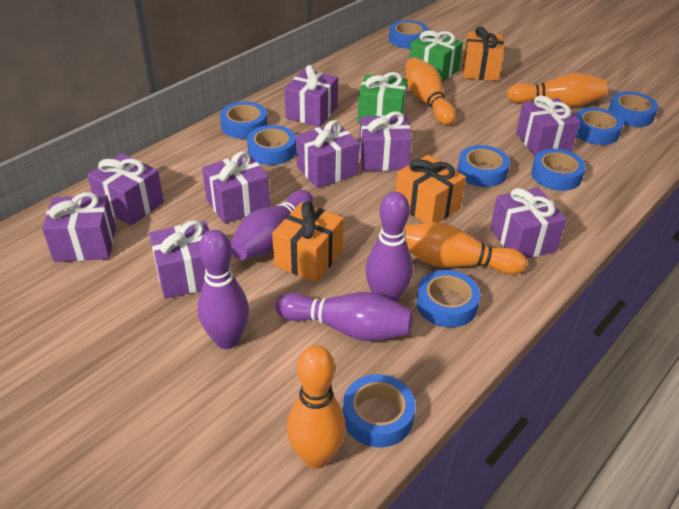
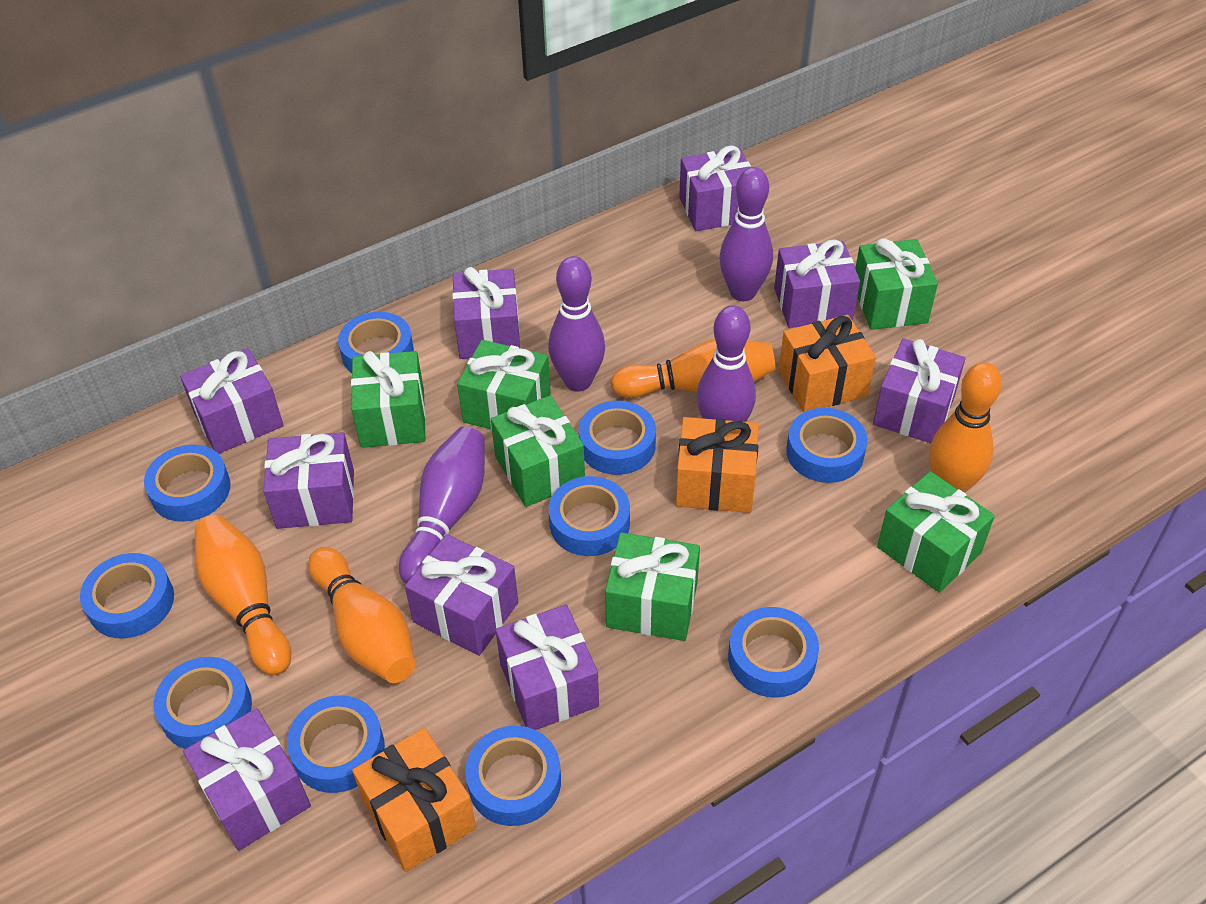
blue tape: [220,101,267,139] [247,125,296,165] [343,374,415,447] [389,20,428,49] [416,270,480,328] [457,145,510,187] [531,149,586,191] [576,108,623,145] [608,91,658,127] = 9 -> [80,553,174,638] [144,445,231,522] [154,657,252,749] [287,695,385,793] [338,312,414,373] [465,726,561,826] [549,476,630,556] [579,401,656,475] [728,607,819,698] [786,408,867,483] = 10
green gift: [357,72,407,124] [409,31,463,82] = 2 -> [351,351,426,448] [457,340,551,430] [491,395,585,507] [605,532,700,641] [855,238,938,330] [877,471,995,593] = 6

